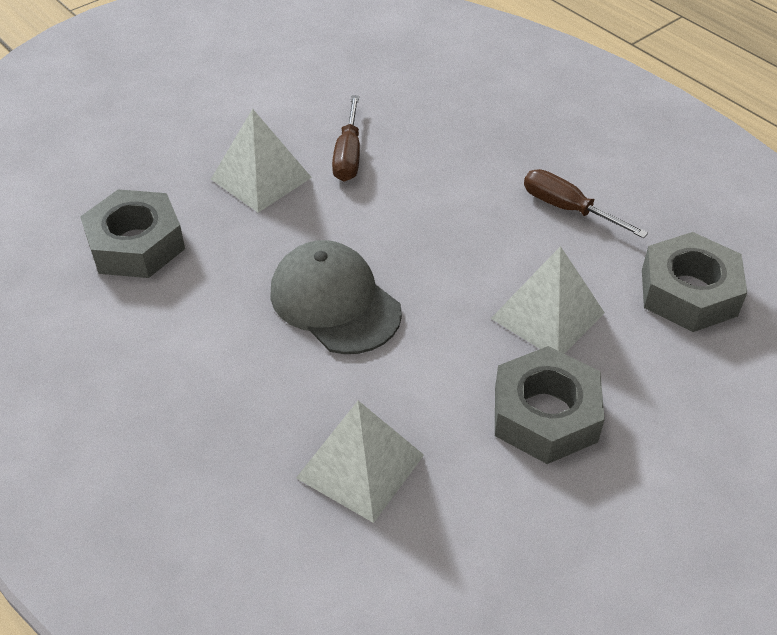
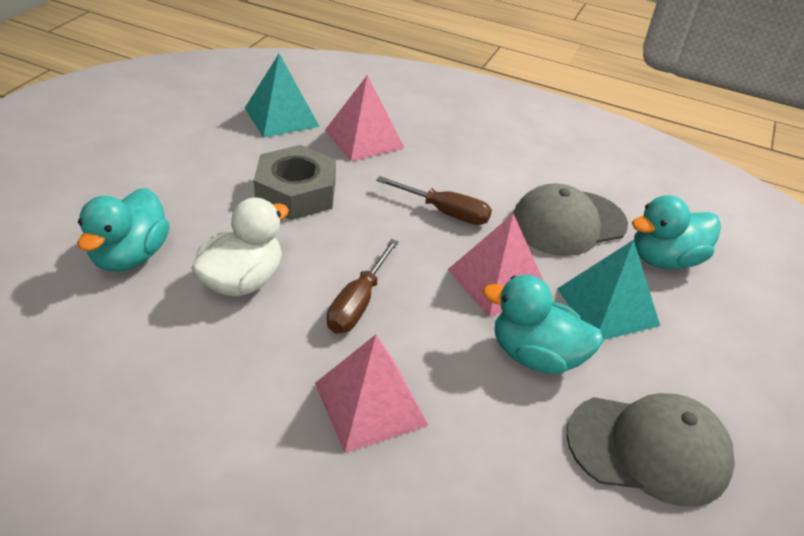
grey cap: [270,240,402,354] = 1 -> [513,183,628,256] [566,393,735,507] = 2
grey nut: [80,189,185,278] [495,346,605,464] [642,232,747,332] = 3 -> [254,145,336,220] = 1
pink pyramid: none = 0 -> [315,335,429,453] [325,75,404,161] [448,213,543,317] = 3
turquoise duck: none = 0 -> [77,188,169,272] [483,275,603,374] [632,195,721,269] = 3
turquoise pyramid: none = 0 -> [245,54,320,138] [557,240,660,340] = 2
white duck: none = 0 -> [191,198,289,297] = 1
white pyramid: [211,109,312,213] [296,401,424,523] [491,246,605,354] = 3 -> none = 0

